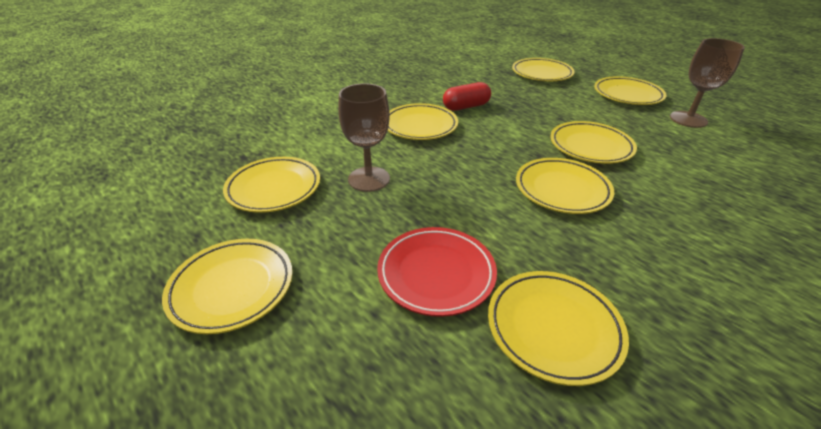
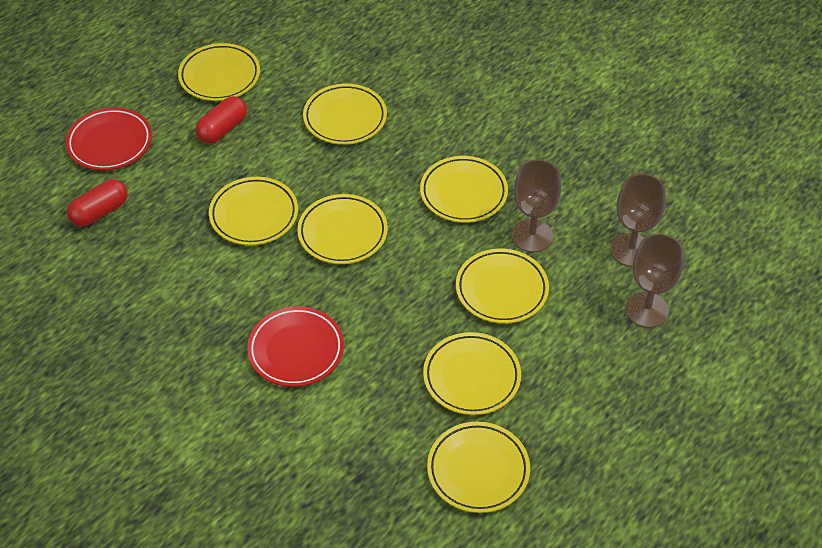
brown goblet: [338,83,390,192] [670,38,745,128] = 2 -> [511,160,561,252] [610,174,666,267] [625,234,684,328] = 3
red capsule: [443,82,491,111] = 1 -> [67,179,128,227] [195,96,247,144] = 2
red plate: [377,227,497,317] = 1 -> [66,107,152,170] [247,306,344,387] = 2

